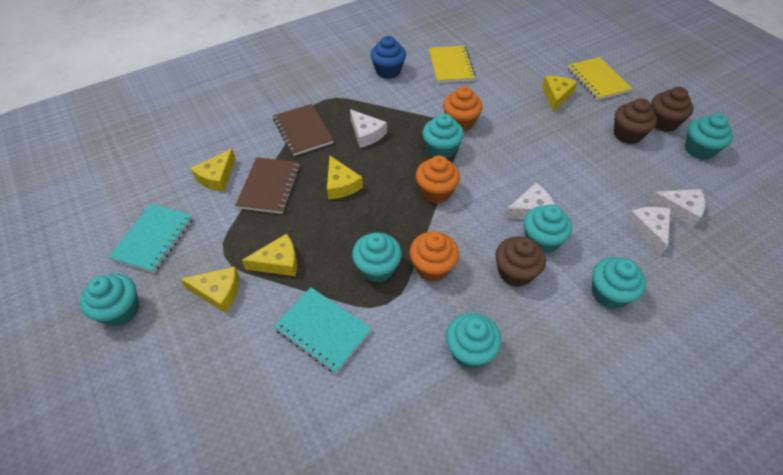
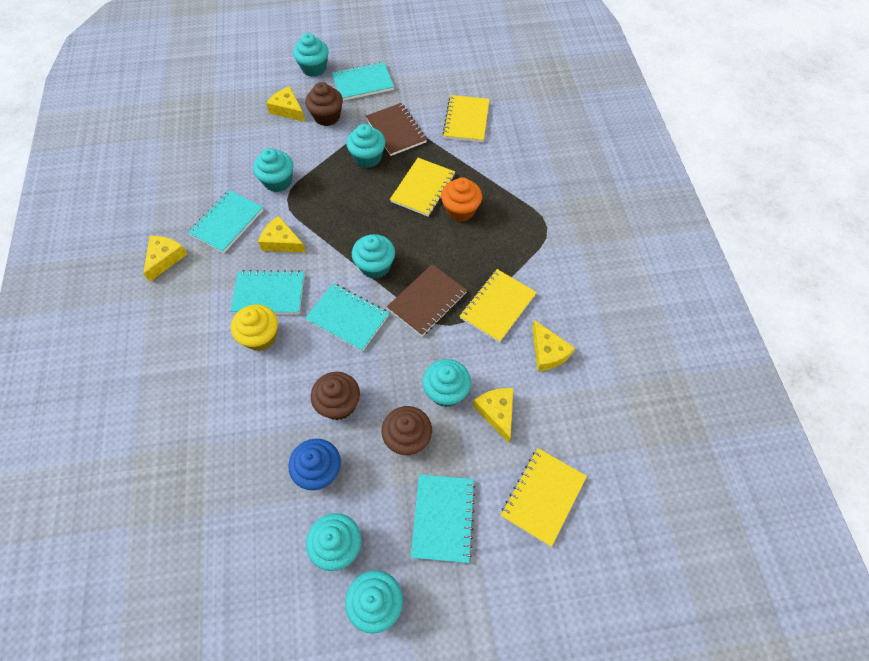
orange cupcake: [409,232,459,282] [416,156,460,203] [443,86,483,132] = 3 -> [441,177,482,222] = 1
turquoise notebook: [108,204,194,273] [273,287,372,374] = 2 -> [188,190,264,253] [230,270,305,314] [305,283,389,352] [332,62,394,101] [411,474,476,563] = 5
white cheese: [350,109,387,148] [505,183,555,219] [626,207,670,256] [649,189,705,227] = 4 -> none = 0
yellow cupcake: none = 0 -> [231,305,278,351] = 1
yellow notebook: [429,46,476,83] [567,57,632,100] = 2 -> [390,158,455,216] [443,95,489,142] [460,269,537,343] [501,448,587,547] = 4

